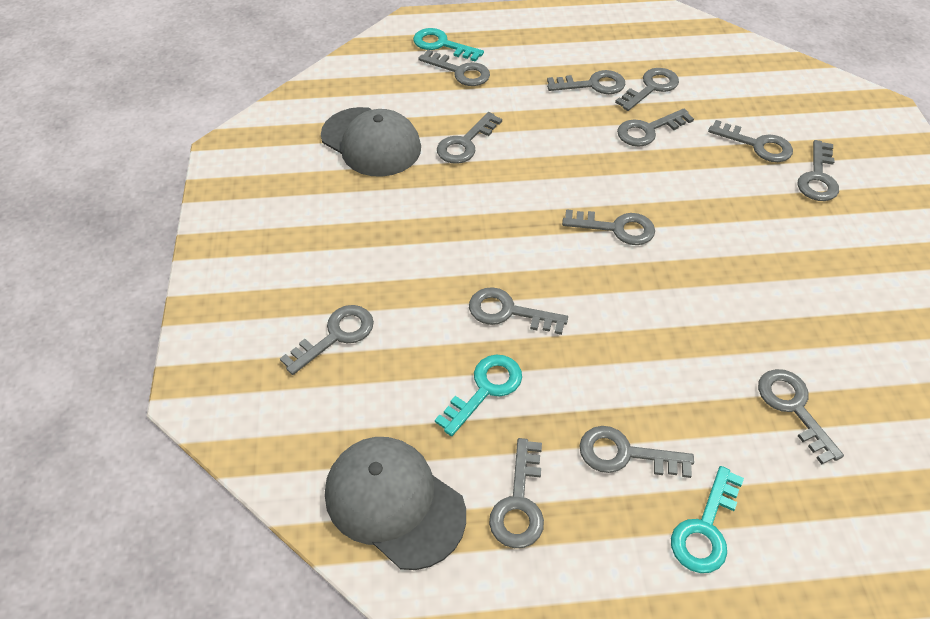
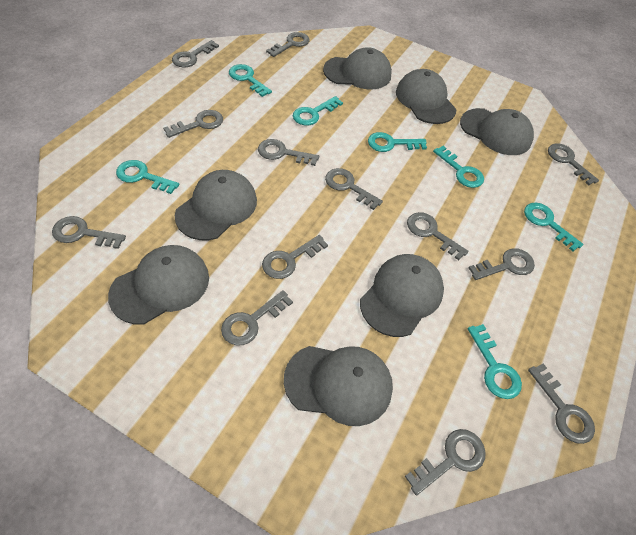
grey cap: [321,107,421,177] [325,437,466,570] = 2 -> [108,245,209,325] [175,170,257,240] [284,346,393,426] [323,47,392,89] [360,254,444,337] [396,69,456,124] [460,108,534,155] = 7
turquoise key: [413,28,484,62] [435,354,522,436] [671,466,744,573] = 3 -> [116,160,179,194] [229,64,272,97] [293,96,343,125] [368,132,427,152] [433,146,484,188] [468,324,522,399] [524,203,584,251] = 7

